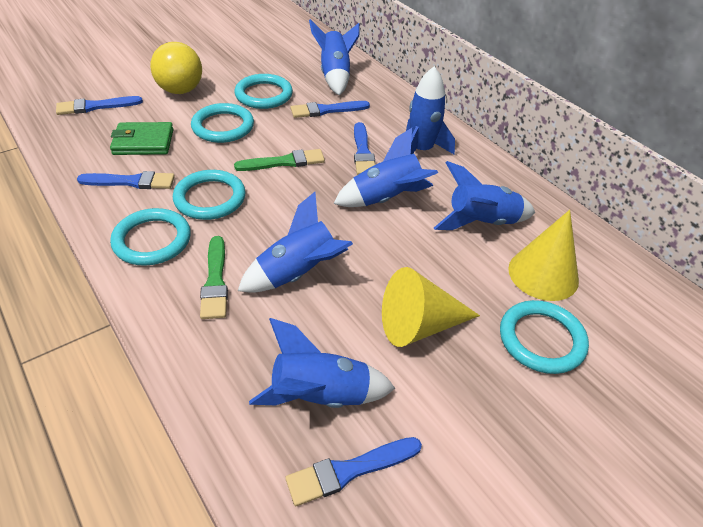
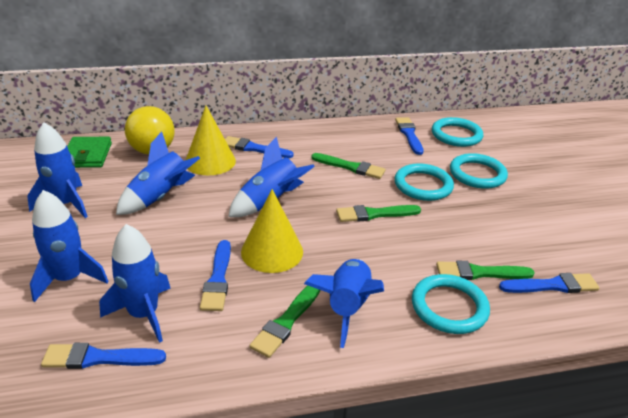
green brush: [200,236,228,319] [234,149,325,171] = 2 -> [249,285,320,358] [311,153,386,179] [336,205,421,222] [436,261,535,280] = 4
turquoise ring: [110,208,191,266] [173,170,246,220] [191,103,254,143] [234,74,293,109] [500,300,589,374] = 5 -> [394,163,454,201] [412,274,490,334] [432,117,483,147] [450,153,508,189] = 4

